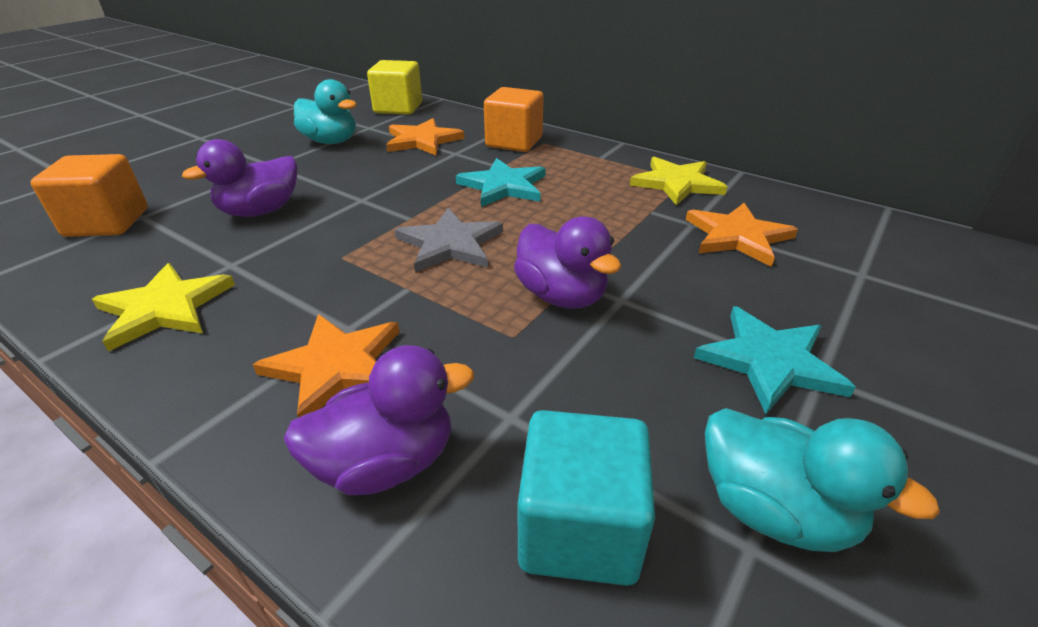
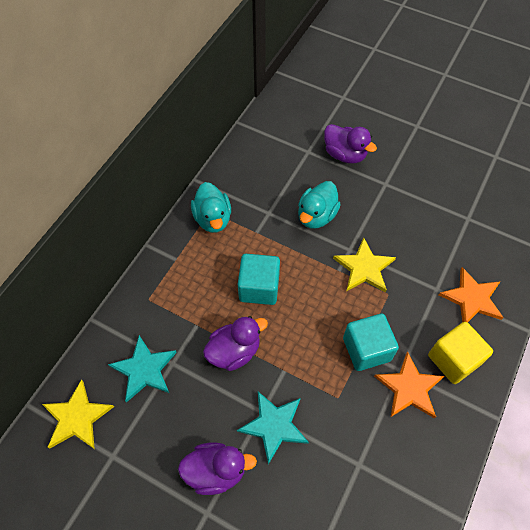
grey star: [395,208,503,272] = 1 -> none = 0
orange cube: [31,154,148,237] [484,87,544,152] = 2 -> none = 0
orange star: [253,314,399,418] [386,118,464,155] [686,203,798,267] = 3 -> [374,351,444,418] [439,267,504,323] = 2
turquoise cube: [518,410,655,586] = 1 -> [238,254,280,305] [343,314,399,371] = 2

